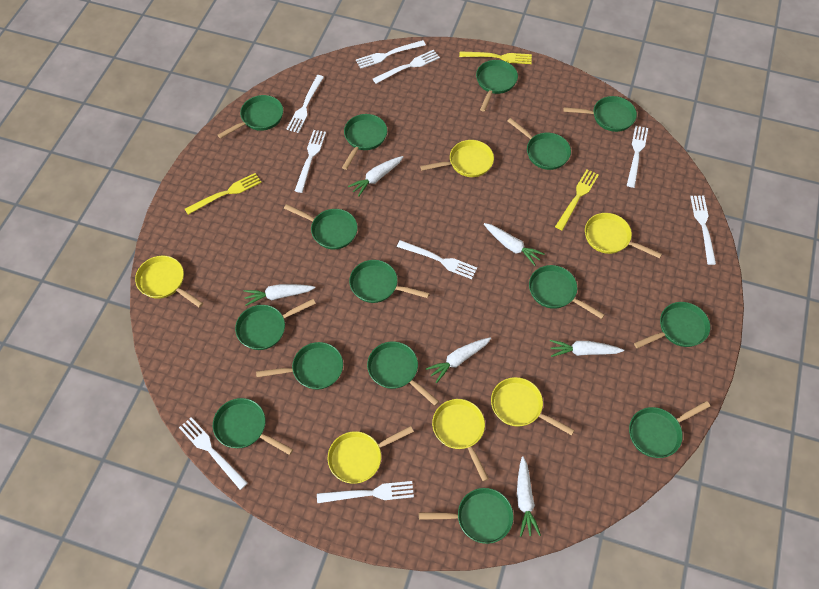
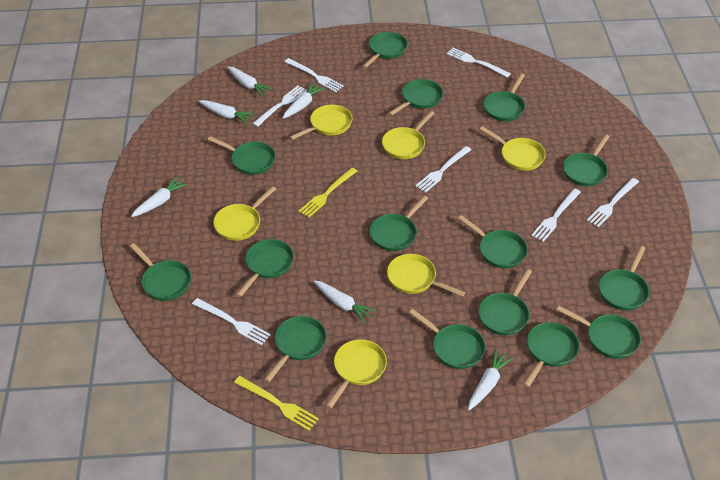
white fork: [179,417,248,490] [286,75,324,133] [295,130,326,193] [317,481,414,503] [356,40,426,69] [373,50,440,84] [397,240,477,279] [627,126,648,188] [690,196,716,265] = 9 -> [192,298,271,345] [252,85,307,127] [284,58,344,92] [415,146,471,193] [446,47,511,78] [531,189,581,242] [586,178,639,227] = 7
yellow fork: [185,173,262,215] [459,51,532,64] [555,169,599,230] = 3 -> [234,376,319,431] [299,168,357,218] = 2

